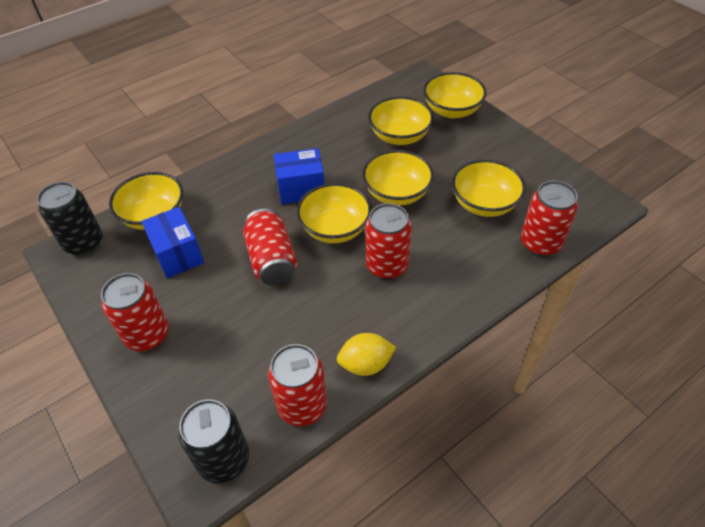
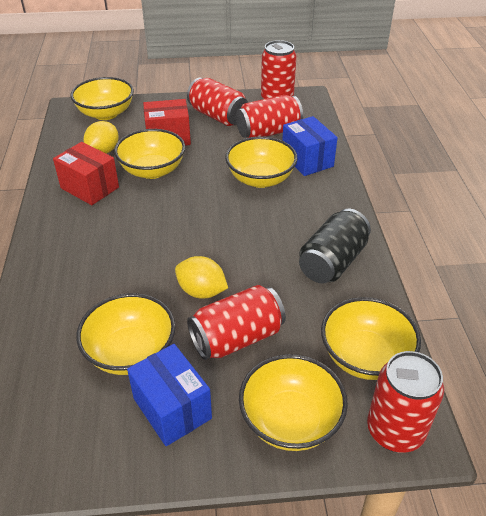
black can: [37,182,103,256] [179,399,249,483] = 2 -> [299,209,371,284] = 1
red box: none = 0 -> [53,142,119,205] [143,99,191,146] = 2
yellow lemon: [337,333,396,376] = 1 -> [84,121,118,154] [175,256,228,299] = 2

